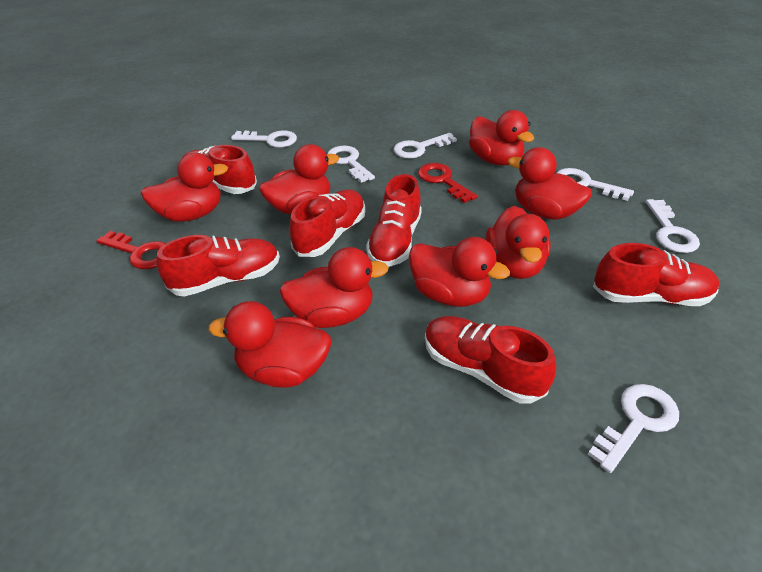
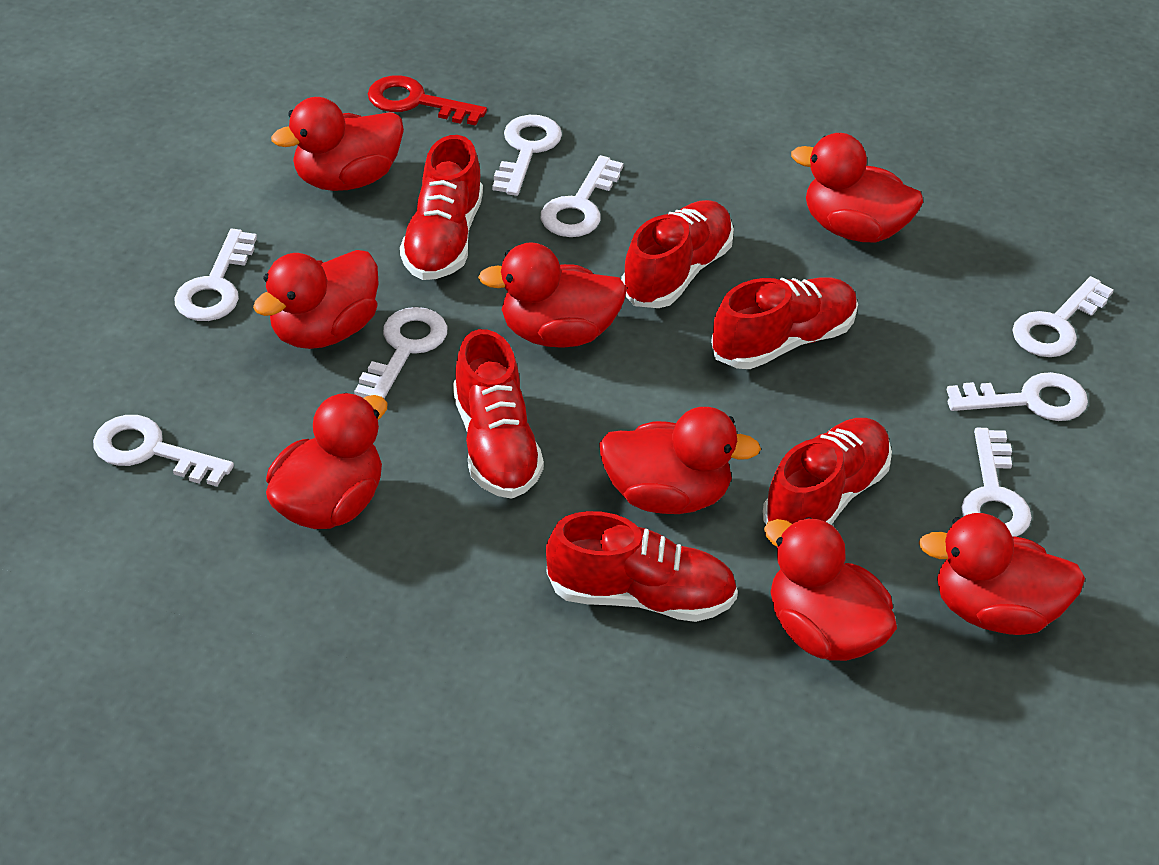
red key: [96,231,166,269] [418,163,477,203] = 2 -> [368,75,487,126] = 1
white key: [231,130,297,148] [327,146,375,183] [393,133,457,158] [557,168,634,201] [588,384,679,473] [646,199,700,253] = 6 -> [93,415,234,486] [174,229,257,321] [354,307,447,399] [492,115,562,196] [541,155,623,237] [947,372,1088,421] [961,428,1032,537] [1013,276,1114,357] = 8

